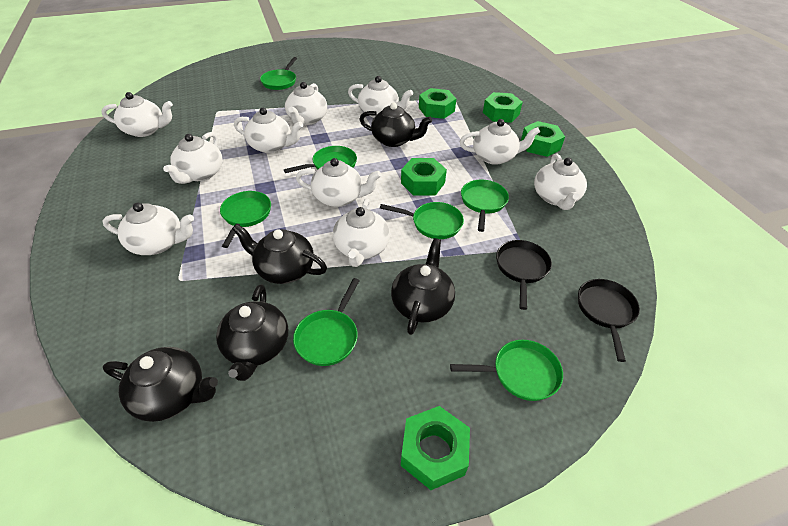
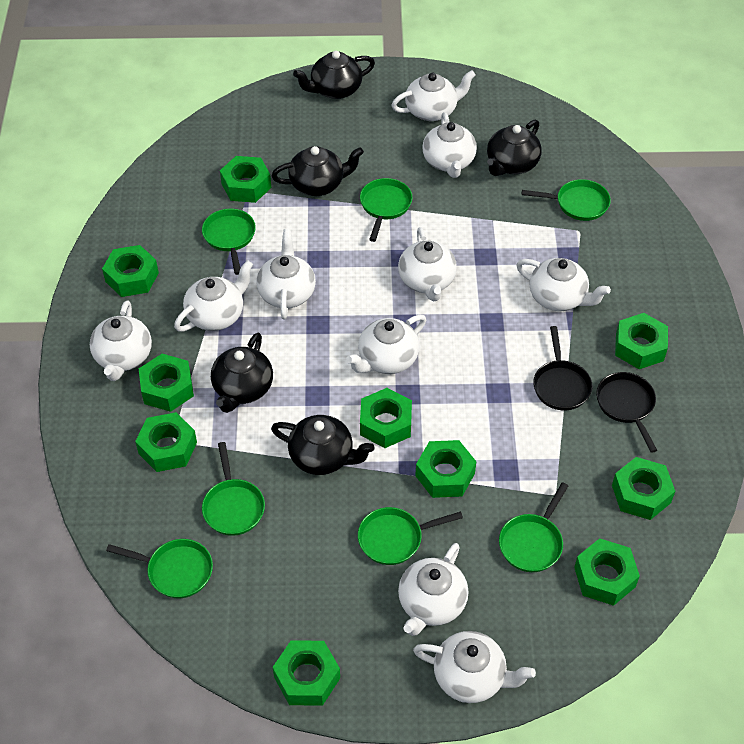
green nut: [401,158,447,195] [401,406,470,490] [419,88,456,119] [483,92,523,123] [521,121,565,157] = 5 -> [102,245,159,297] [135,412,197,472] [139,354,194,412] [220,156,271,203] [273,640,340,706] [360,388,412,448] [415,440,476,498] [574,538,640,606] [612,457,675,520] [615,313,668,369] = 10

